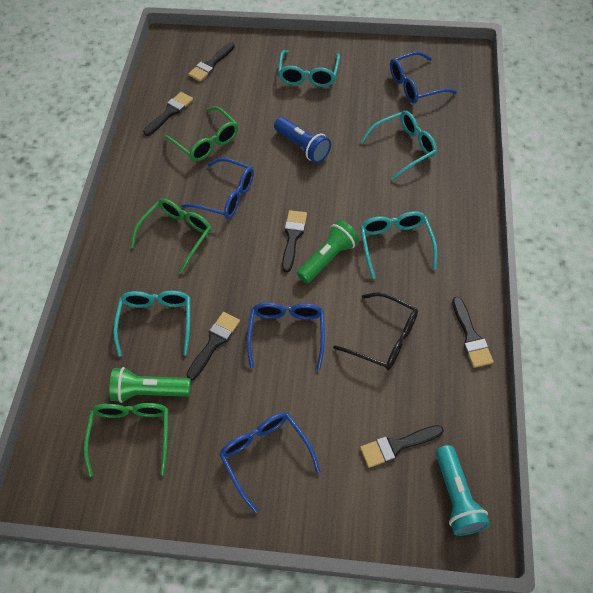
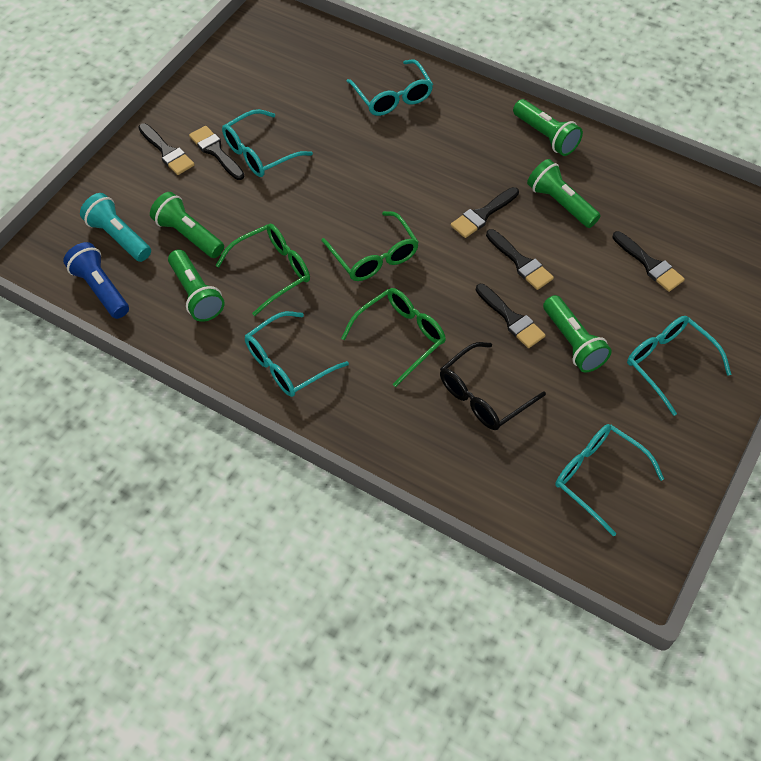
blue glasses: [181,158,254,219] [219,412,320,513] [247,302,325,370] [390,51,457,103] = 4 -> none = 0
green flashlight: [109,367,191,403] [297,220,359,283] = 2 -> [150,192,224,258] [168,249,225,322] [513,99,583,156] [527,159,601,228] [543,295,612,373] = 5
turquoise glasses: [113,291,190,357] [278,50,340,87] [360,111,437,180] [360,211,437,279] = 4 -> [222,109,313,177] [245,311,349,397] [346,59,433,116] [555,424,664,536] [627,316,731,416] = 5

